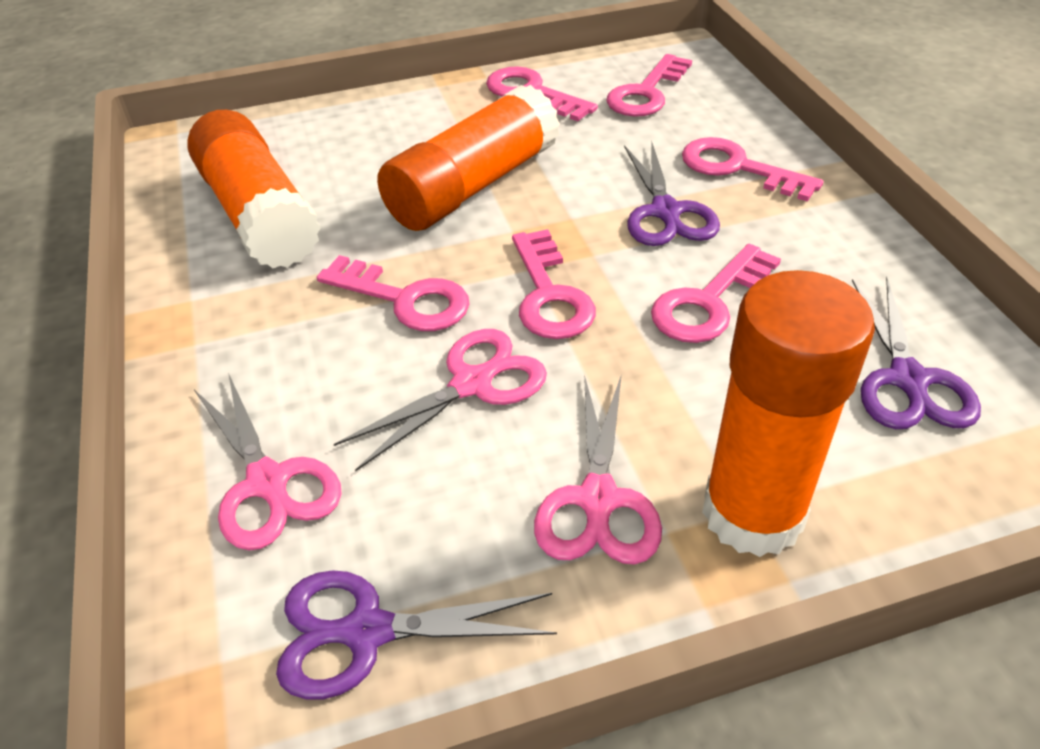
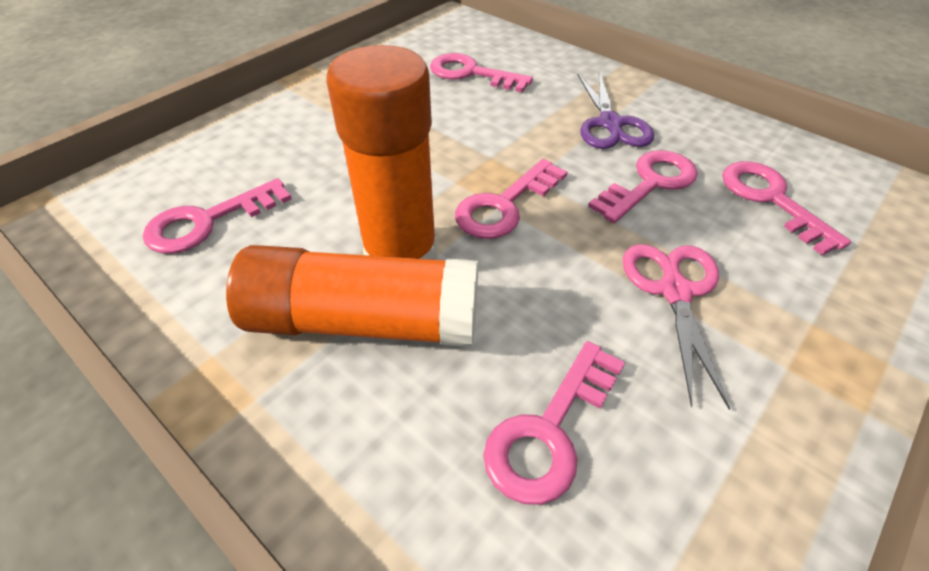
orange glue stick: [187,110,321,268] [377,85,560,231] [702,270,875,557] = 3 -> [226,245,478,347] [326,45,438,260] = 2
pink scissors: [194,373,342,551] [334,329,547,471] [534,374,662,565] = 3 -> [623,244,730,410] = 1
purple scissors: [276,570,557,700] [624,141,720,246] [852,277,981,429] = 3 -> [578,72,654,149] = 1

